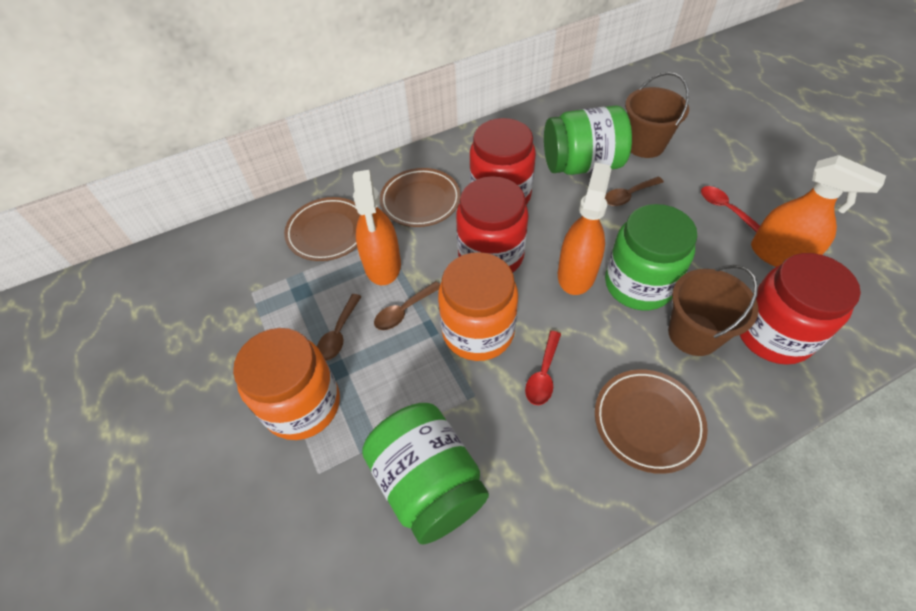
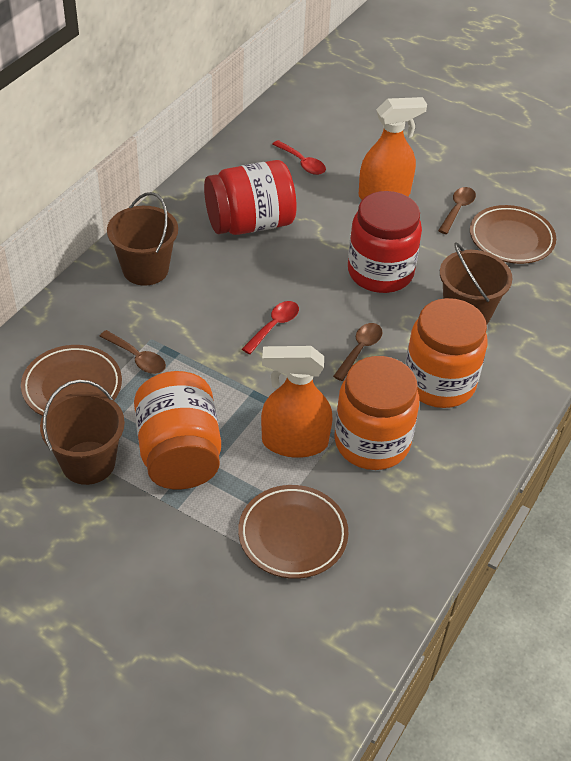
brown bucket: [625,72,689,158] [668,265,759,356] = 2 -> [40,380,125,485] [107,192,178,286] [440,243,512,325] = 3
green jar: [362,403,489,544] [544,105,632,175] [605,204,698,310] = 3 -> none = 0
orange jar: [233,328,340,440] [438,252,518,361] = 2 -> [134,371,221,490] [334,356,419,470] [405,298,488,408] = 3
orange spray bottle: [353,170,401,285] [558,163,611,295] [751,155,886,267] = 3 -> [261,346,333,458] [359,97,427,200] = 2
red jar: [456,176,528,273] [470,118,536,205] [740,253,861,365] = 3 -> [204,160,297,235] [348,191,422,293] = 2

